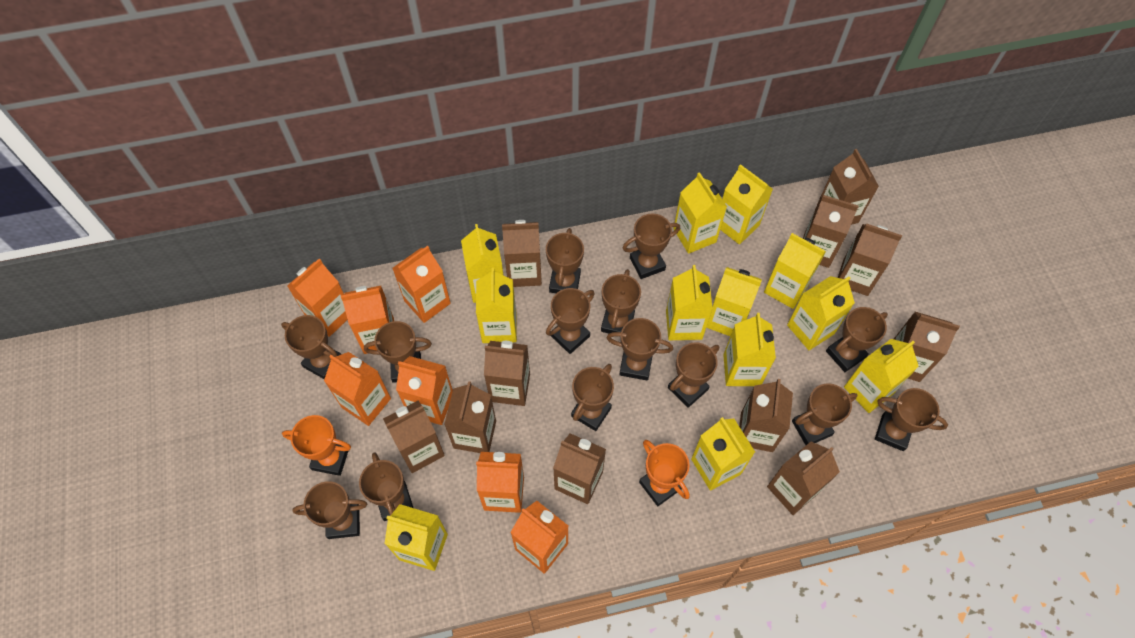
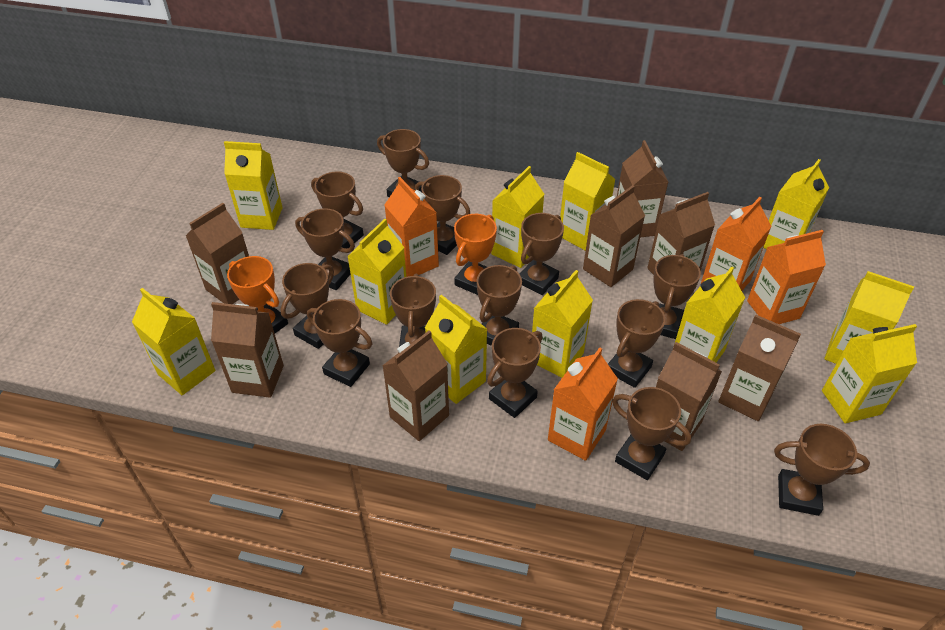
brown carton: [383,400,445,473] [444,381,496,453] [484,341,530,406] [502,220,542,287] [553,433,606,504] [739,379,793,452] [767,442,840,515] [803,195,859,268] [817,149,879,225] [838,224,902,296] [894,312,960,382] = 11 -> [186,203,249,304] [211,302,284,398] [382,330,449,441] [583,185,645,287] [617,140,668,237] [647,192,715,275] [656,342,722,451] [718,314,801,421] = 8
orange carton: [287,259,348,337] [324,352,391,426] [341,286,394,354] [392,246,451,323] [396,356,453,425] [476,452,524,513] [510,501,569,574] = 7 -> [384,177,439,277] [548,347,618,461] [701,197,772,291] [747,230,826,324] = 4
yellow carton: [385,504,448,571] [461,224,504,303] [476,268,517,343] [666,265,713,340] [673,172,727,254] [691,417,755,490] [706,267,762,336] [720,164,773,244] [723,313,776,386] [764,233,826,309] [787,276,855,350] [844,339,919,413] = 12 -> [132,288,215,395] [224,141,283,230] [347,219,406,325] [425,295,487,404] [491,166,544,268] [532,270,593,378] [560,152,615,251] [675,266,745,362] [763,159,829,249] [822,324,917,423] [824,271,914,364] = 11

